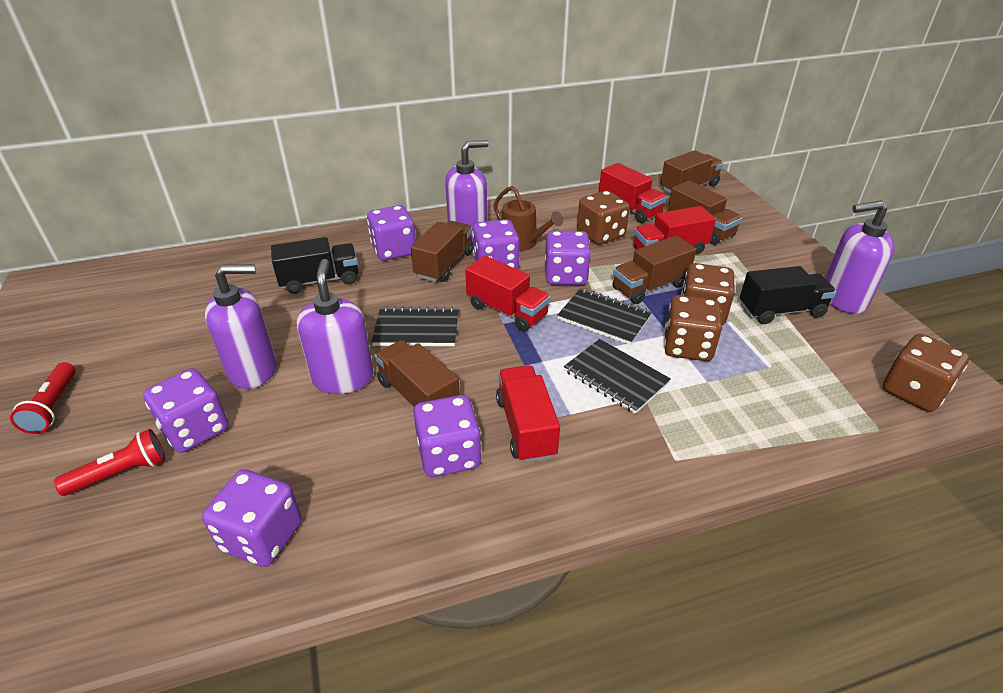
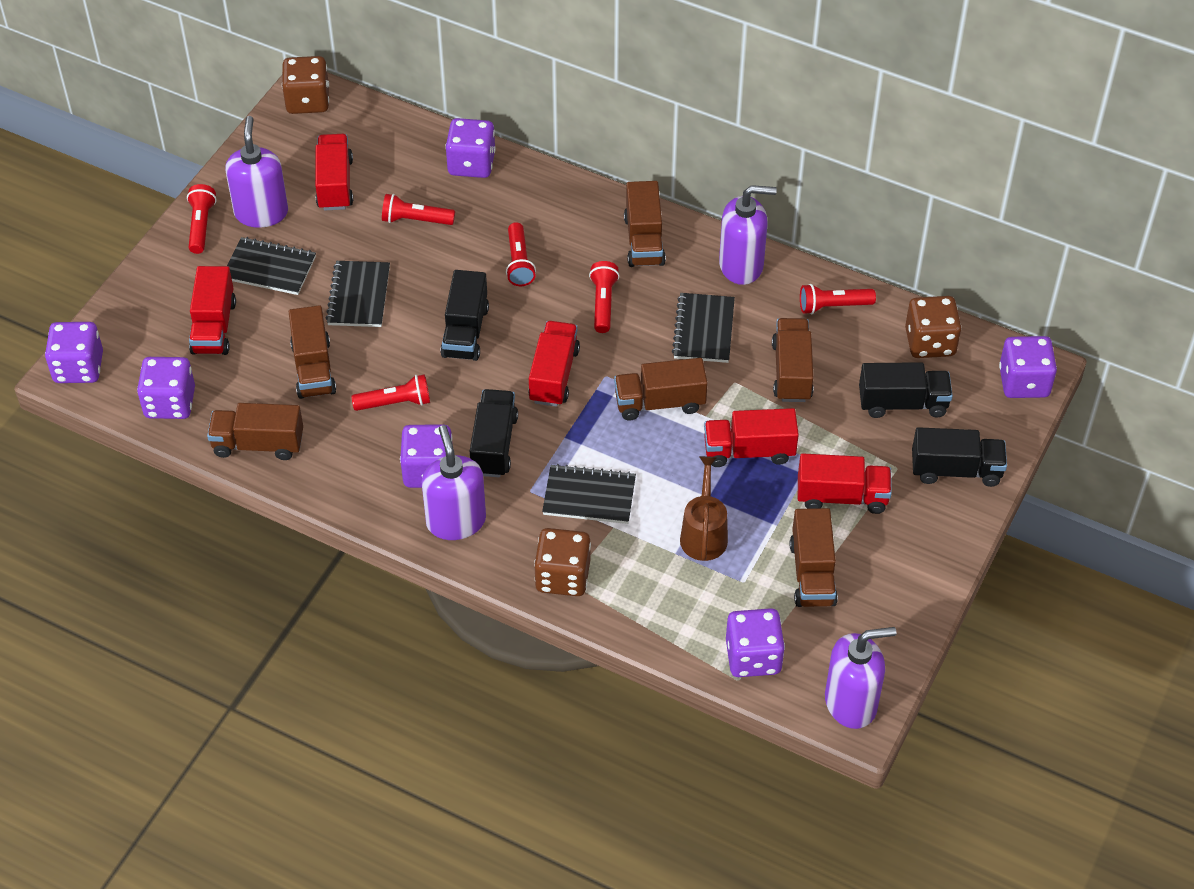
black notebook: [372,306,459,346] [557,288,652,345] [564,339,671,414] = 3 -> [227,237,316,295] [326,261,390,327] [542,464,636,524] [672,293,735,363] = 4
black truck: [271,237,358,294] [740,266,836,324] = 2 -> [440,270,489,361] [470,389,518,477] [859,362,953,418] [912,427,1007,487] = 4
brown dice: [577,190,630,245] [664,295,722,361] [681,263,735,325] [883,334,969,412] = 4 -> [282,56,329,114] [534,528,591,596] [905,296,962,358] = 3
brown truck: [375,340,460,412] [411,221,473,282] [613,236,696,304] [660,150,723,194] [668,181,742,245] = 5 -> [207,403,303,460] [289,305,336,399] [614,358,708,421] [624,181,666,267] [772,318,814,402] [790,508,838,607] = 6
red flashlight: [10,362,76,434] [54,429,165,496] = 2 -> [187,184,217,254] [351,374,430,411] [382,194,455,225] [506,222,536,286] [589,261,619,333] [800,284,876,314] = 6
red truck: [465,256,551,332] [496,365,560,463] [599,163,667,223] [634,206,716,254] = 4 -> [189,266,236,355] [315,134,353,210] [528,321,580,407] [704,408,799,467] [798,453,892,514] = 5

